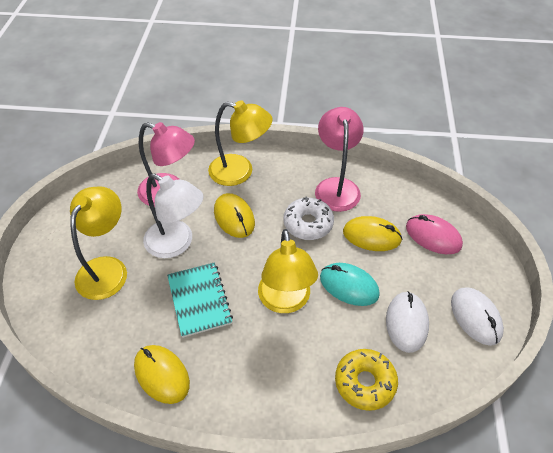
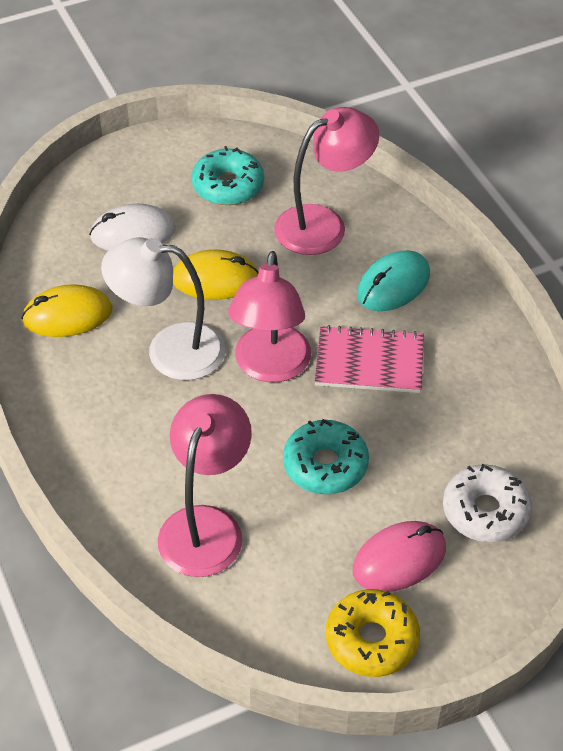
pink lamp: [137,122,195,207] [315,107,364,212] = 2 -> [158,394,252,577] [228,251,311,382] [274,107,379,255] = 3
pink notebook: none = 0 -> [315,325,424,393] = 1
turquoise donut: none = 0 -> [192,146,264,205] [283,419,369,494] = 2
turquoise notebook: [167,262,233,338] = 1 -> none = 0
white mouse: [386,291,429,353] [451,287,504,346] = 2 -> [89,204,176,251] = 1
yellow lamp: [70,186,127,300] [208,100,273,186] [258,229,318,313] = 3 -> none = 0
yellow mouse: [134,345,190,404] [214,193,255,238] [343,216,402,251] = 3 -> [21,284,113,337] [173,250,259,300] = 2

